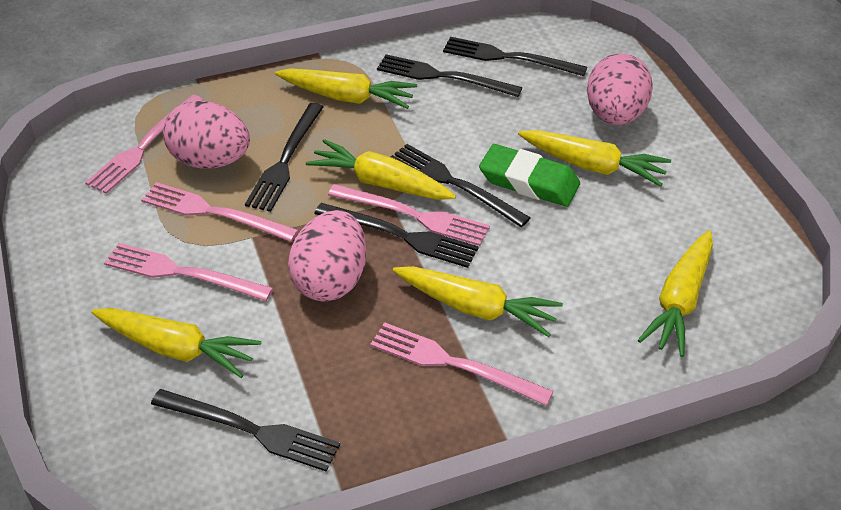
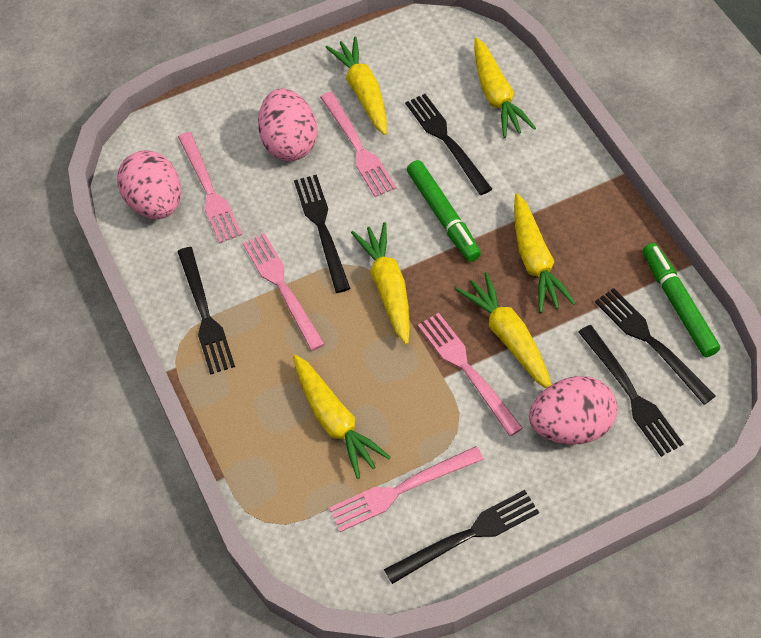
green eraser: [479,144,580,207] = 1 -> none = 0
green marker: none = 0 -> [407,160,481,262] [643,243,720,357] = 2

